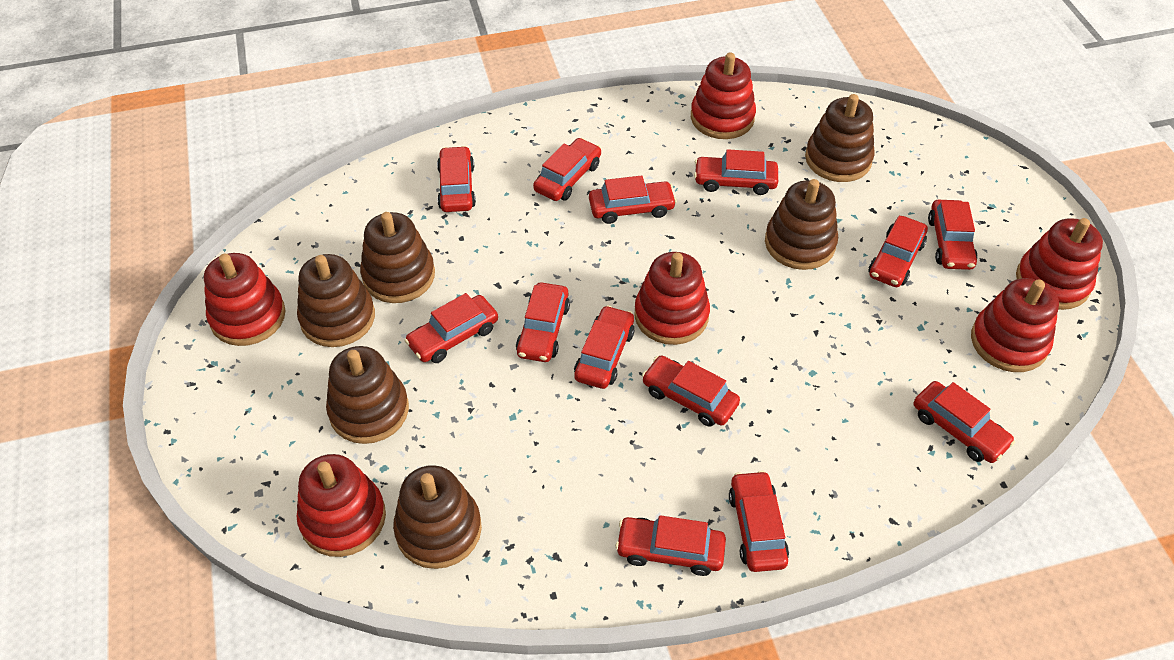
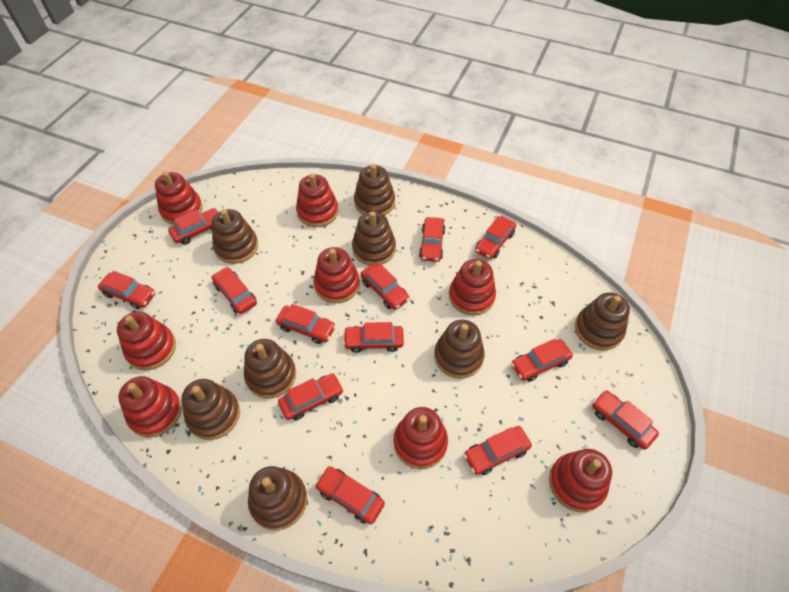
brown stacking toy: [297,254,375,347] [326,346,409,444] [360,212,435,303] [393,465,482,569] [765,179,838,270] [805,94,875,182] = 6 -> [181,379,240,440] [212,209,258,264] [244,339,296,398] [248,466,307,531] [352,211,396,266] [354,164,395,215] [434,320,485,379] [575,292,630,351] = 8
red stacking toy: [204,253,285,346] [296,454,386,557] [634,252,710,345] [691,53,756,139] [971,278,1059,372] [1016,218,1103,310] = 6 -> [117,312,176,370] [118,376,182,438] [155,171,203,225] [296,173,339,227] [314,247,360,303] [394,407,448,469] [449,259,496,315] [549,449,612,512] = 8

